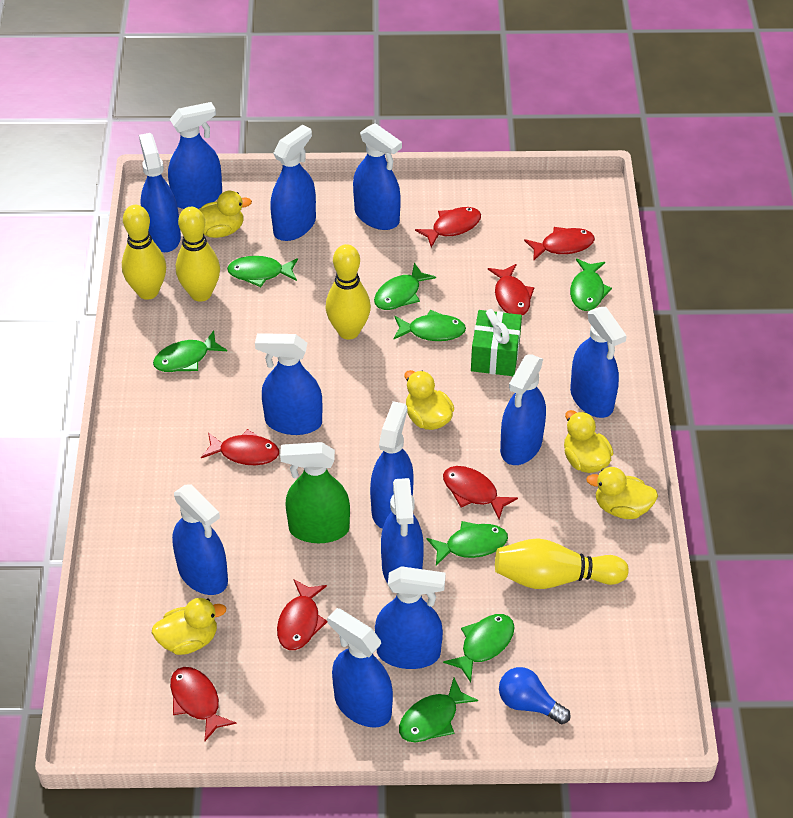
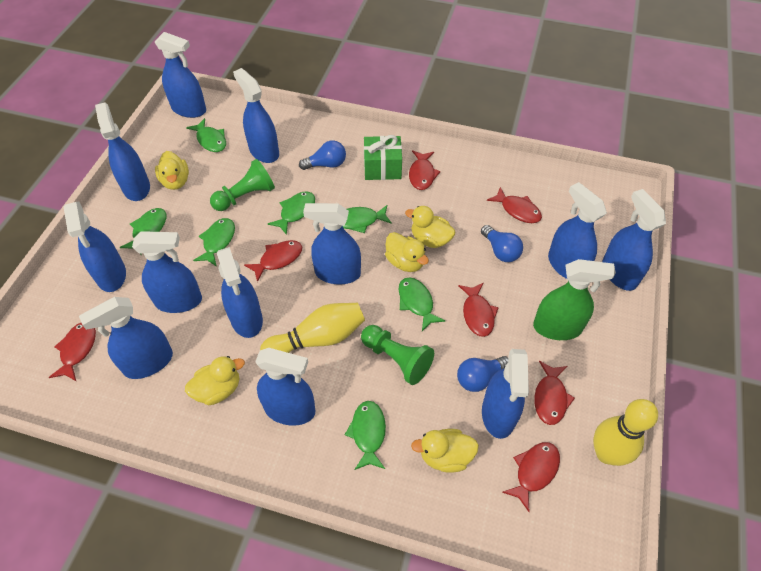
blue light bulb: [499,667,571,724] = 1 -> [299,141,346,170] [457,356,508,392] [481,225,523,262] = 3
green fish: [153,330,227,372] [227,256,298,287] [374,263,436,310] [394,310,466,341] [399,678,478,742] [427,521,508,566] [443,614,514,682] [570,259,612,311] = 8 -> [120,208,166,255] [186,118,226,152] [193,218,235,267] [268,191,315,235] [342,205,392,233] [345,401,386,470] [399,277,445,331] = 7
green pawn: none = 0 -> [210,159,275,211] [361,325,434,385] = 2
yellow bowling pin: [122,205,166,300] [176,207,220,302] [325,244,371,340] [495,538,629,589] = 4 -> [260,303,365,353] [593,399,658,466] = 2

